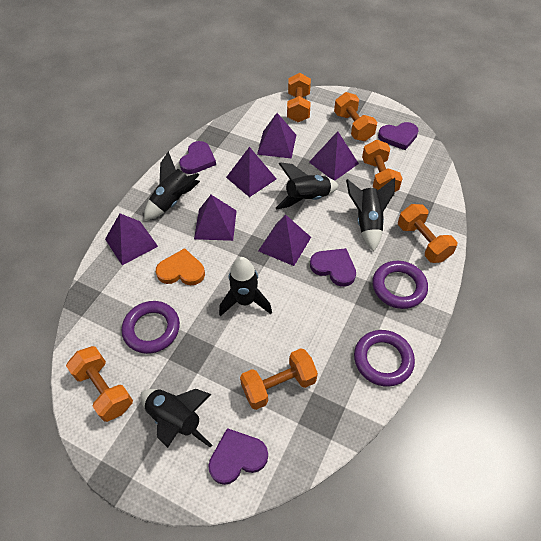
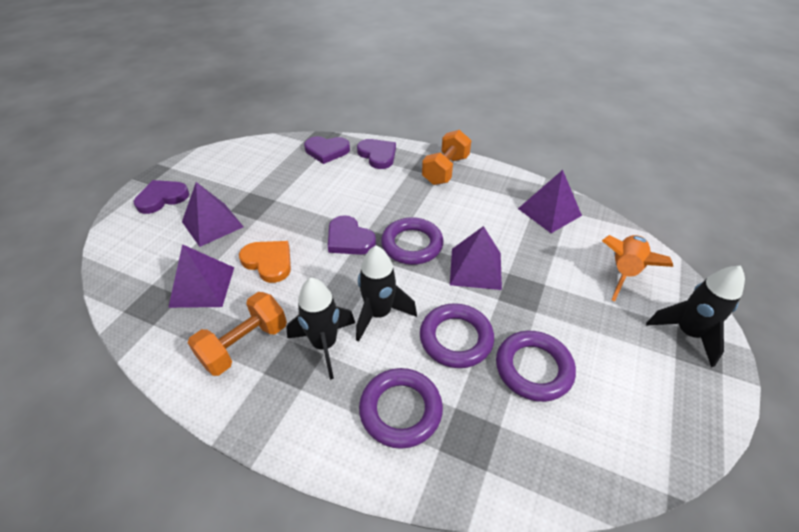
black rocket: [140,389,212,448] [144,151,200,220] [219,257,272,316] [276,162,339,210] [346,178,395,252] = 5 -> [286,278,355,380] [356,246,417,341] [646,266,745,367] = 3
orange dumbbell: [66,346,133,422] [240,348,318,410] [287,73,311,122] [334,92,377,141] [362,140,403,192] [398,204,457,263] = 6 -> [188,292,287,376] [422,130,471,185] = 2
orange rocket: none = 0 -> [602,235,673,301] = 1
purple pyramid: [105,213,158,265] [194,195,237,241] [226,147,276,197] [257,113,296,159] [258,214,311,266] [309,131,359,181] = 6 -> [168,244,234,308] [182,182,244,247] [450,226,502,290] [518,170,582,233] = 4
purple ring: [122,301,180,354] [354,330,415,387] [372,261,428,309] = 3 -> [359,368,443,449] [381,217,444,265] [420,303,494,368] [496,331,576,402] = 4

